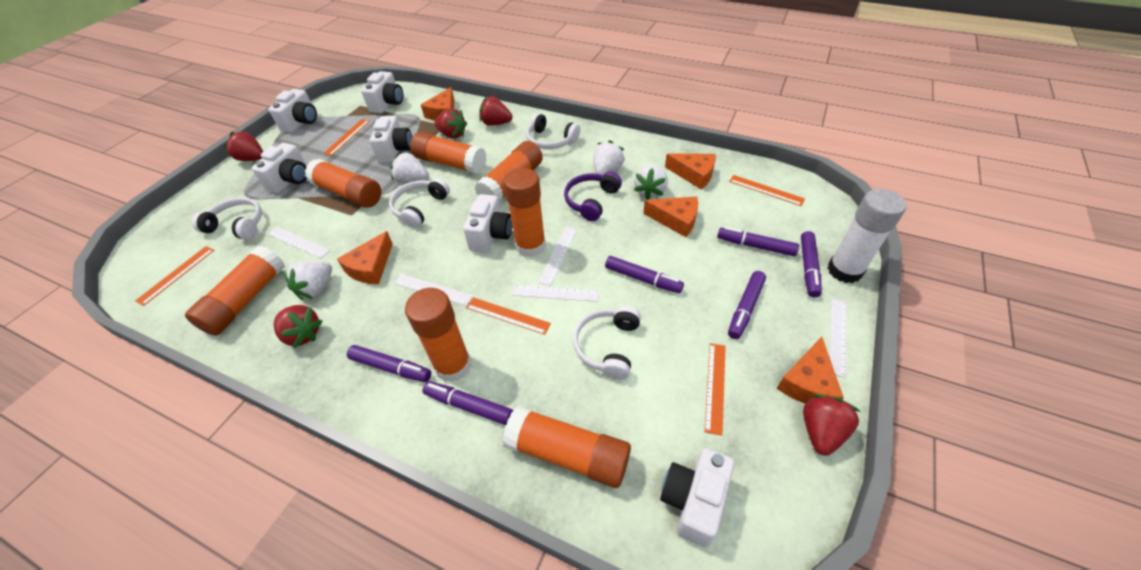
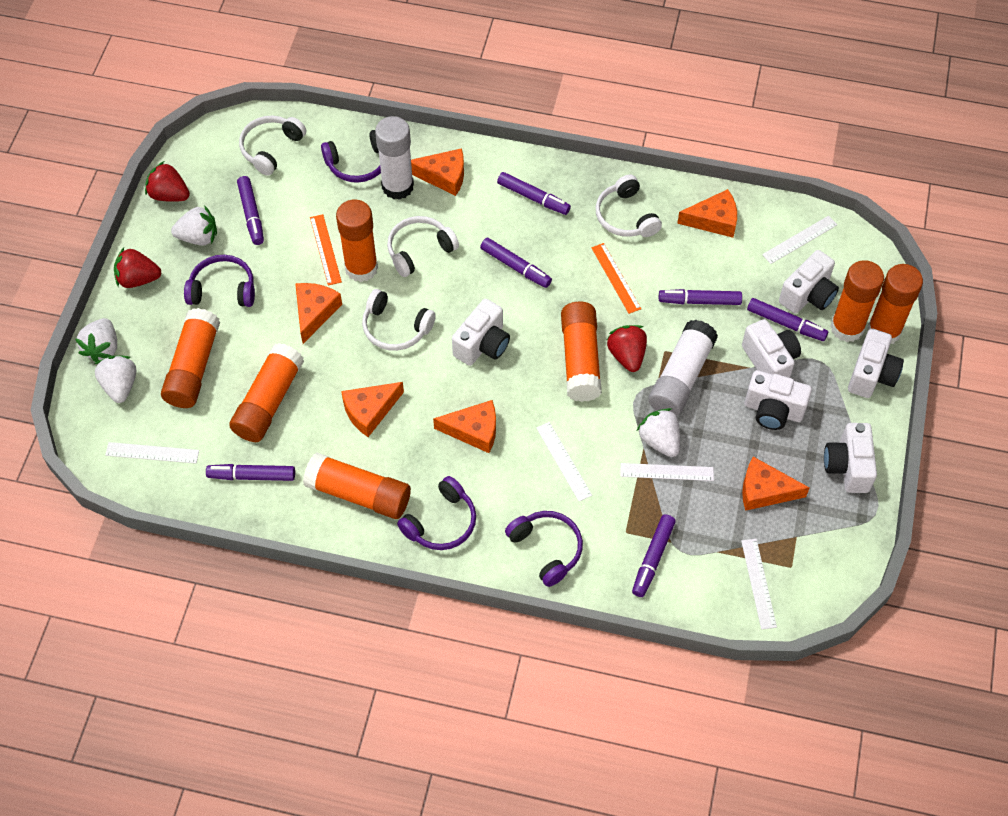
orange cheese: [337,231,393,284] [421,87,454,121] [643,197,698,237] [665,153,716,189] [777,337,844,404] = 5 -> [295,283,342,344] [341,382,404,437] [411,148,464,196] [433,400,496,453] [677,189,737,238] [742,457,810,511] = 6
orange ruler: [135,246,214,306] [323,119,370,156] [466,297,551,335] [704,343,726,436] [729,175,805,206] = 5 -> [310,214,342,286] [591,243,641,314] = 2
purple headphones: [564,172,622,221] = 1 -> [184,255,255,307] [321,130,381,183] [397,476,476,550] [505,511,583,587] = 4
purple marker: [347,345,431,382] [422,381,513,425] [605,256,684,293] [717,227,799,256] [728,271,766,339] [801,231,821,298] = 6 -> [206,464,295,481] [237,176,264,245] [480,238,552,288] [497,172,571,215] [632,514,676,597] [659,289,742,305] [747,298,828,341] = 7
red strawberry: [224,131,263,161] [274,305,323,348] [434,108,467,139] [479,96,513,126] [803,394,861,456] = 5 -> [114,248,162,288] [145,161,190,202] [607,325,647,372] = 3
white glue stick: [828,189,906,283] = 1 -> [375,116,414,200] [649,320,718,416] = 2

